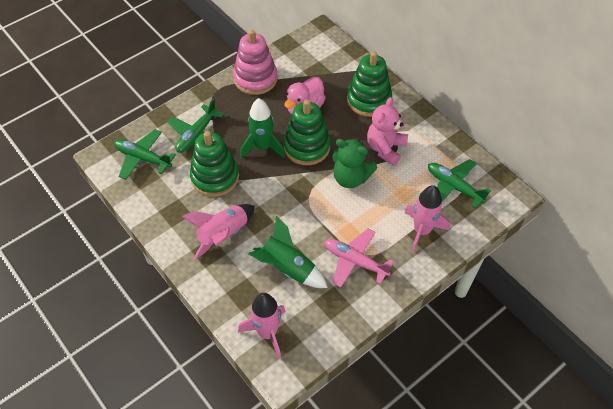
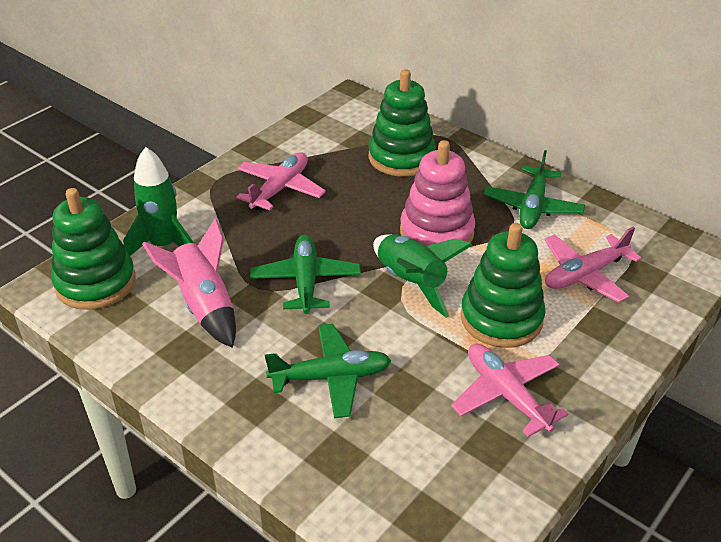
green teddy bear: [332,139,377,188] = 1 -> none = 0
pink duck: [285,77,326,114] = 1 -> none = 0
pink plane: [325,229,394,287] = 1 -> [236,152,326,211] [451,344,568,437] [544,227,642,302] = 3
pink rocket: [181,204,255,260] [238,293,286,359] [404,185,450,253] = 3 -> [142,218,236,348] = 1
pink teddy bear: [367,97,408,166] = 1 -> none = 0

